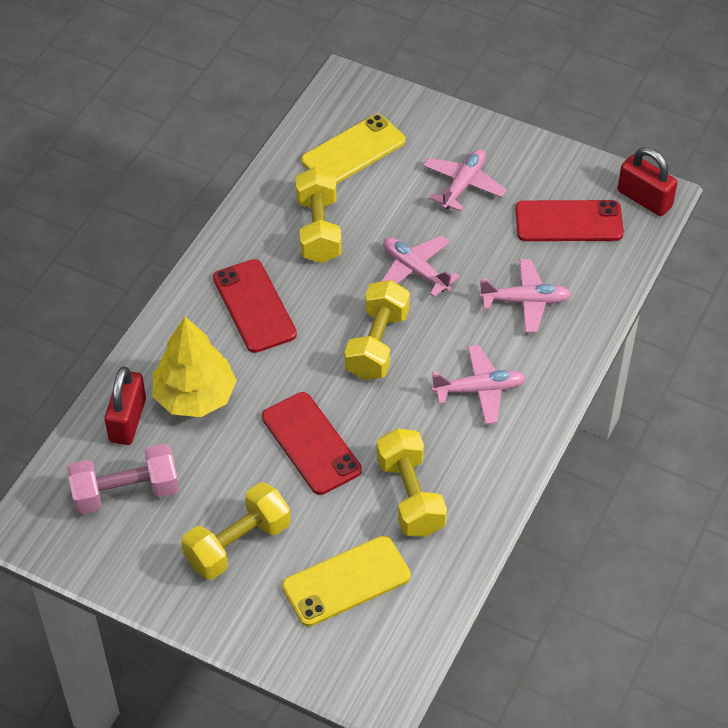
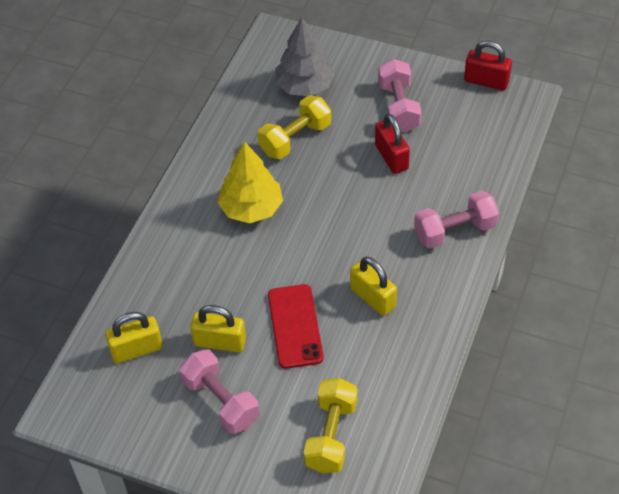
grey tree: none = 0 -> [275,17,335,96] = 1
pink dumbbell: [67,444,179,514] = 1 -> [180,349,260,434] [378,59,422,132] [414,191,499,249] = 3
pink plane: [381,235,460,297] [423,149,507,211] [431,345,526,424] [479,259,571,333] = 4 -> none = 0
red phone: [213,259,297,353] [262,392,362,495] [515,200,624,241] = 3 -> [268,284,324,369] = 1
yellow dumbbell: [181,483,291,580] [295,167,342,263] [344,280,410,380] [376,428,447,537] = 4 -> [258,95,331,159] [303,378,358,473] = 2
yellow padlock: none = 0 -> [105,312,163,363] [190,305,246,353] [350,257,397,316] = 3
yellow phone: [282,536,411,627] [301,114,406,184] = 2 -> none = 0

